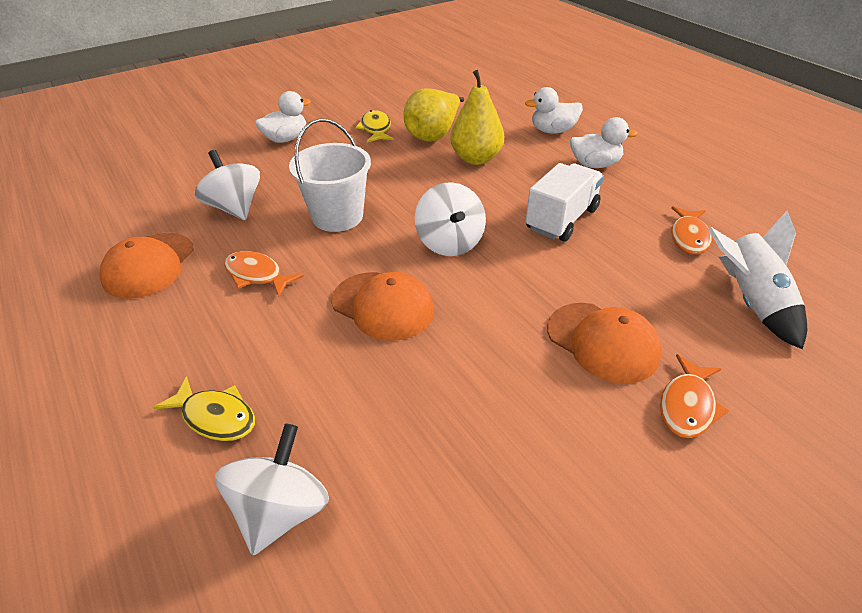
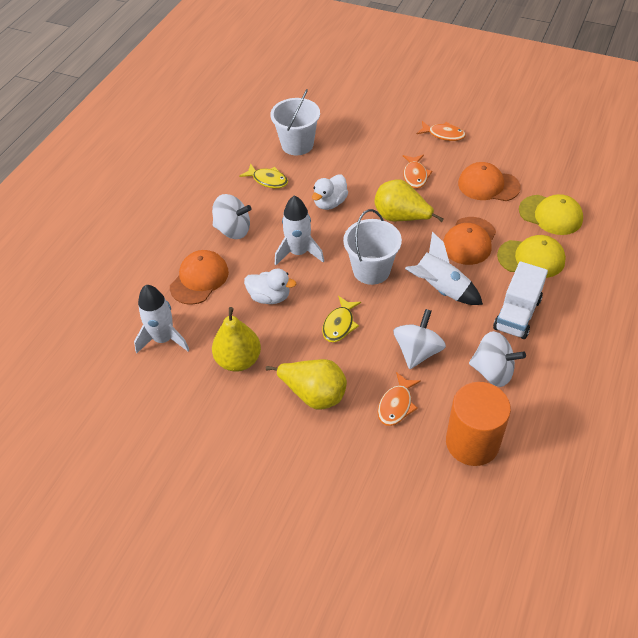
orange cylinder: none = 0 -> [446,382,511,466] = 1
white bucket: [289,118,371,232] = 1 -> [270,89,320,155] [343,209,402,285] = 2
white duck: [255,91,311,143] [525,87,583,134] [570,117,638,168] = 3 -> [244,269,296,304] [312,174,348,210] = 2
white rocket: [708,211,807,349] = 1 -> [134,285,189,353] [275,195,324,265] [405,232,483,305] = 3
yellow cap: none = 0 -> [497,235,566,278] [519,194,583,235] = 2
yellow pear: [403,89,464,142] [450,70,504,165] = 2 -> [212,307,261,372] [266,359,347,409] [374,179,444,222] = 3

